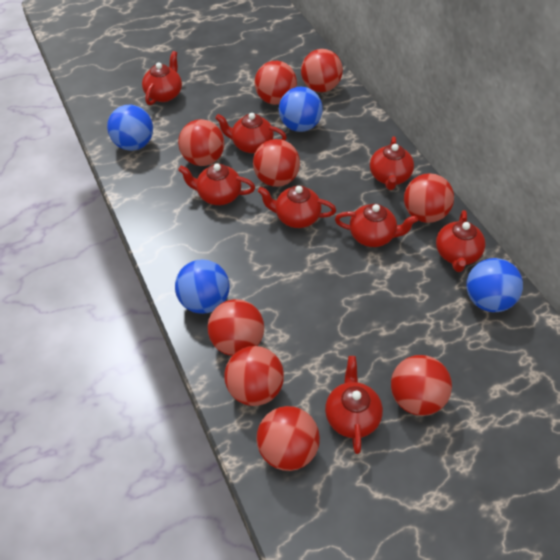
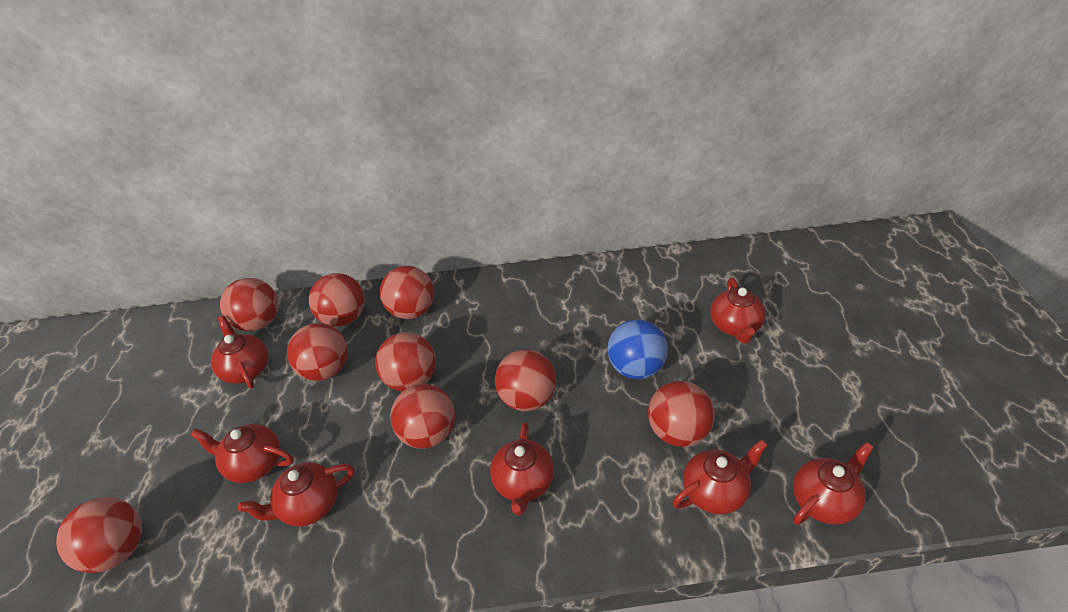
blue ball: [107,105,153,151] [175,259,230,314] [279,87,323,132] [466,258,523,312] = 4 -> [607,320,668,379] = 1
red teapot: [142,51,182,105] [178,163,255,205] [216,113,287,153] [258,185,336,228] [325,356,383,454] [335,204,418,247] [370,136,414,190] [436,210,485,272] = 8 -> [191,424,293,483] [211,315,268,389] [238,462,355,527] [490,422,554,515] [672,440,768,514] [710,278,766,343] [793,442,874,525] = 7

